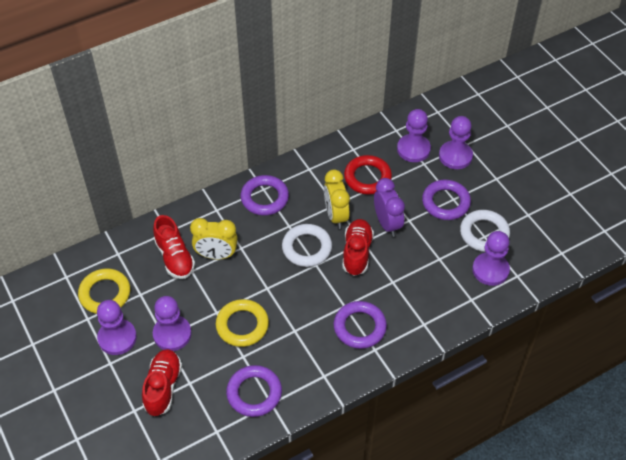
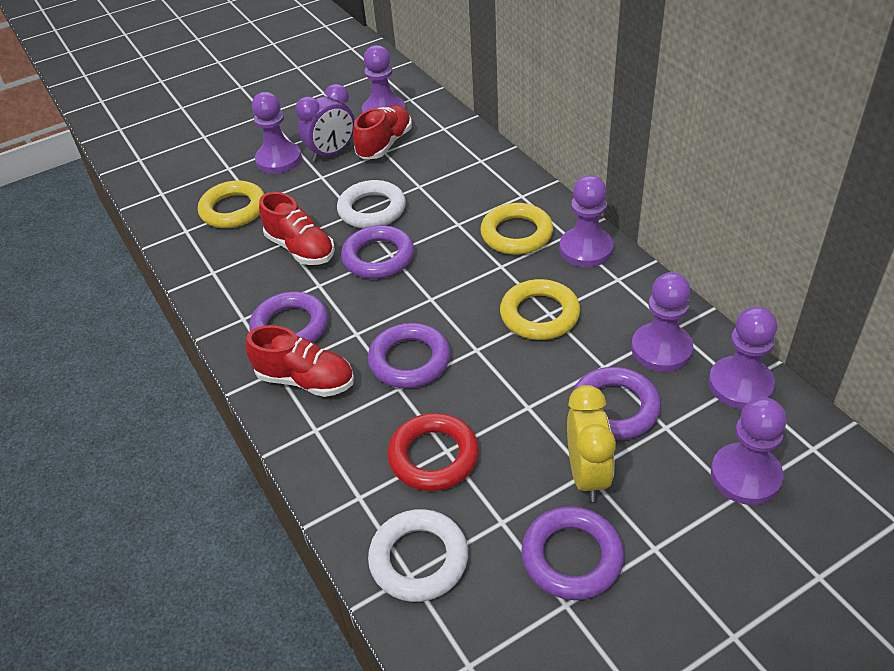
purple pawn: [97,300,137,355] [153,296,192,351] [397,109,431,162] [439,116,473,169] [472,231,510,286] = 5 -> [252,92,302,174] [362,45,405,113] [560,175,614,267] [631,272,693,372] [709,307,777,409] [711,397,786,505] = 6
purple ring: [226,365,282,417] [240,175,289,215] [334,301,387,349] [422,180,471,220] = 4 -> [250,292,328,343] [341,225,414,279] [368,323,450,388] [521,506,624,600] [573,367,661,440] = 5
yellow clock: [190,218,238,259] [324,169,350,229] = 2 -> [567,385,616,502] = 1
yellow ring: [78,268,130,314] [216,299,269,347] = 2 -> [198,180,264,228] [480,203,553,255] [500,279,580,340] = 3

